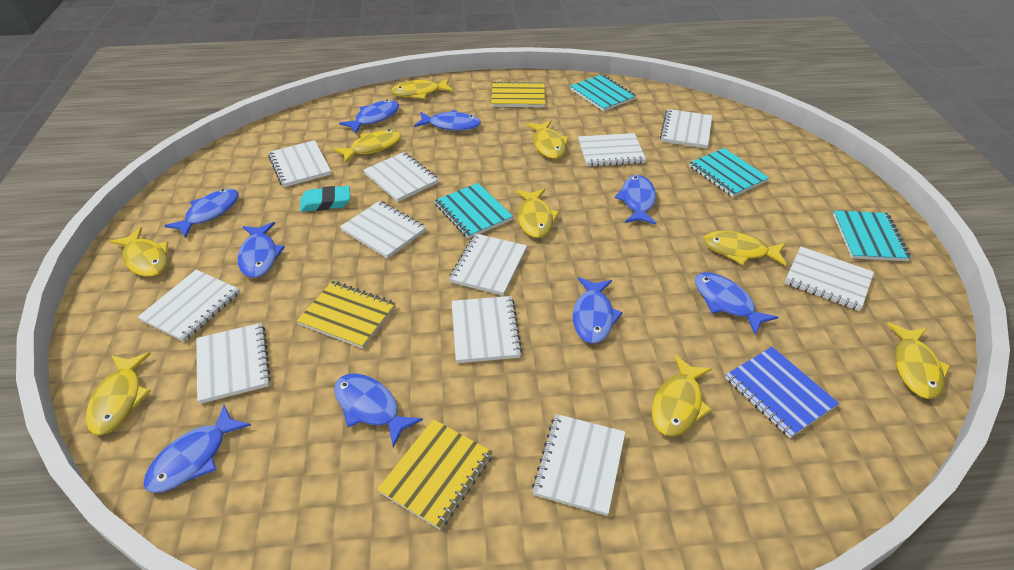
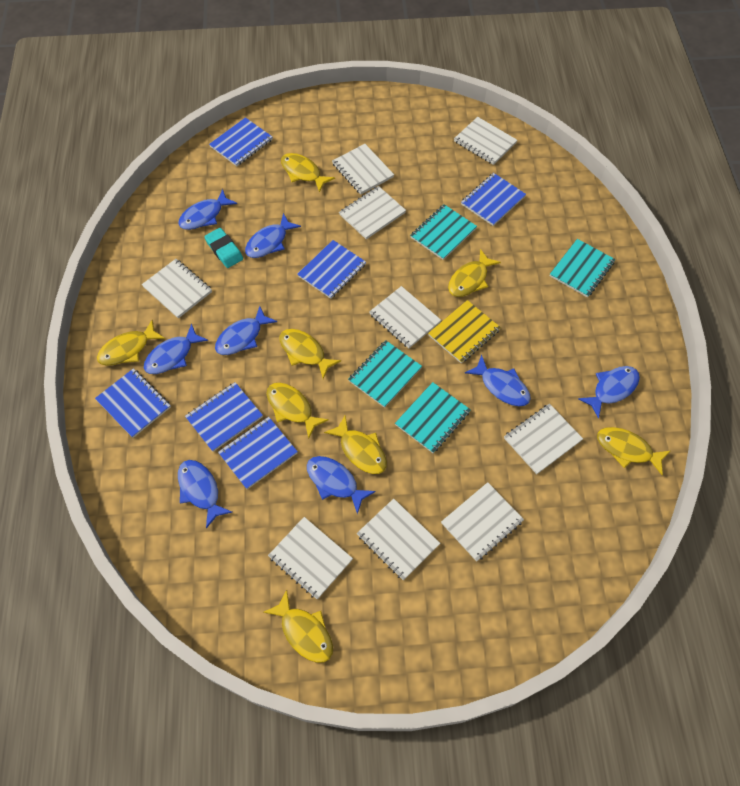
blue fish: [143,404,251,493] [164,188,238,238] [238,222,285,278] [334,373,423,447] [339,100,399,134] [414,110,481,131] [573,277,623,344] [615,175,657,224] [695,272,778,335] = 9 -> [144,323,208,374] [178,189,237,230] [178,460,232,528] [215,306,277,355] [245,213,301,258] [307,456,376,514] [465,355,531,406] [578,366,640,419] = 8
blue notebook: [726,347,839,438] = 1 -> [95,368,171,438] [185,382,263,452] [209,117,273,166] [218,417,298,489] [297,240,366,299] [461,173,526,226] = 6
white notebook: [138,270,240,342] [196,323,271,404] [268,140,331,187] [340,201,426,259] [363,152,439,202] [449,233,527,296] [452,296,522,363] [532,414,625,516] [578,133,646,167] [660,109,712,149] [785,247,874,311] = 11 -> [142,259,212,318] [268,517,353,599] [332,144,394,194] [339,186,406,239] [357,498,440,581] [369,286,441,348] [441,482,524,562] [454,117,517,165] [504,404,583,474] = 9
yellow fish: [86,352,151,435] [110,227,168,277] [333,130,401,163] [391,78,454,99] [516,189,559,238] [526,120,569,159] [652,355,712,437] [703,231,786,266] [887,323,950,399] = 9 -> [97,320,165,366] [263,590,333,663] [267,383,329,438] [280,329,341,379] [281,153,335,193] [324,416,387,474] [448,249,501,297] [597,427,670,475] = 8
yellow notebook: [297,281,396,349] [377,419,493,530] [491,81,545,107] = 3 -> [428,300,501,363] = 1

